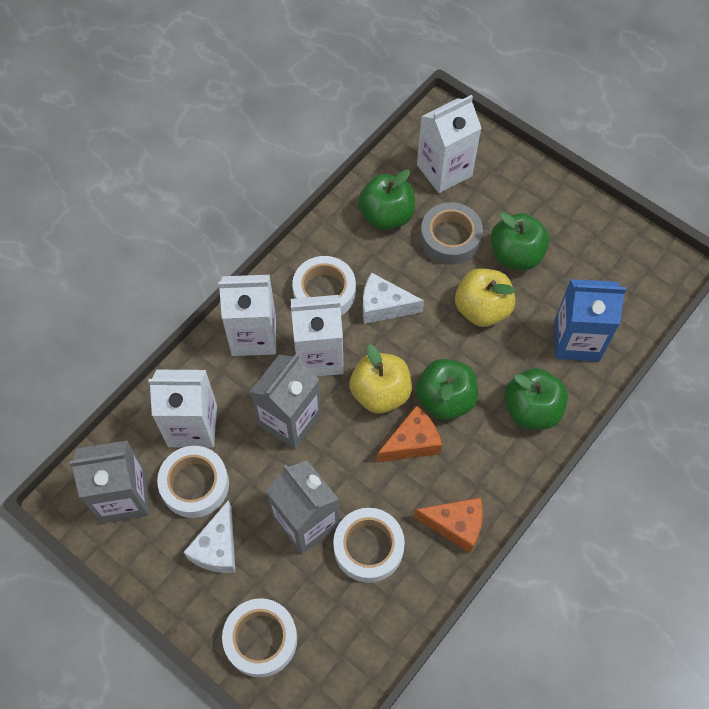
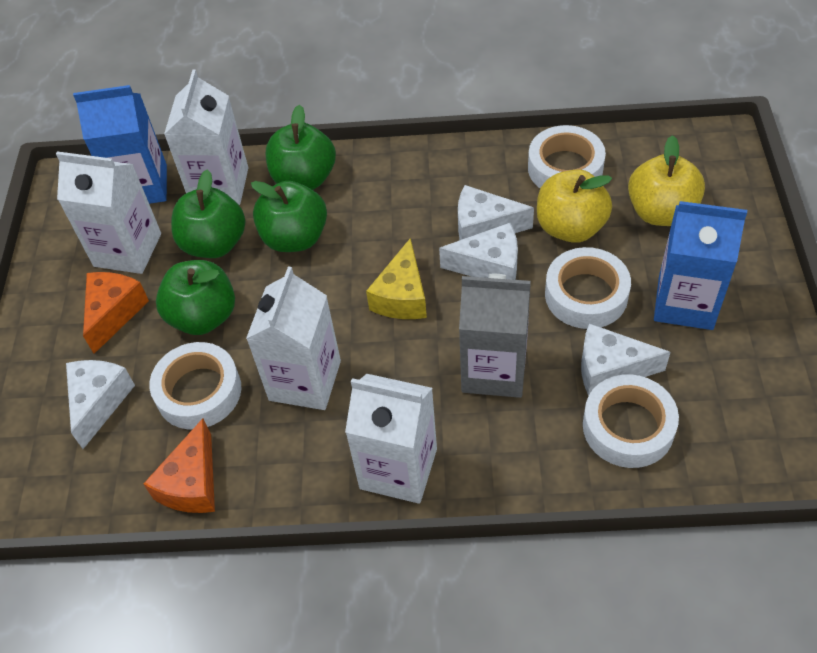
blue carton: [555,279,626,361] = 1 -> [73,85,167,204] [654,201,747,330] = 2
grey carton: [70,440,149,523] [250,354,321,449] [266,460,340,554] = 3 -> [459,274,531,398] = 1
grey tape: [420,202,483,264] = 1 -> none = 0
white cheese: [183,500,236,573] [363,273,424,324] = 2 -> [66,360,135,449] [439,223,518,280] [458,185,534,240] [581,323,670,395] = 4
yellow cheese: none = 0 -> [366,238,427,319] = 1

